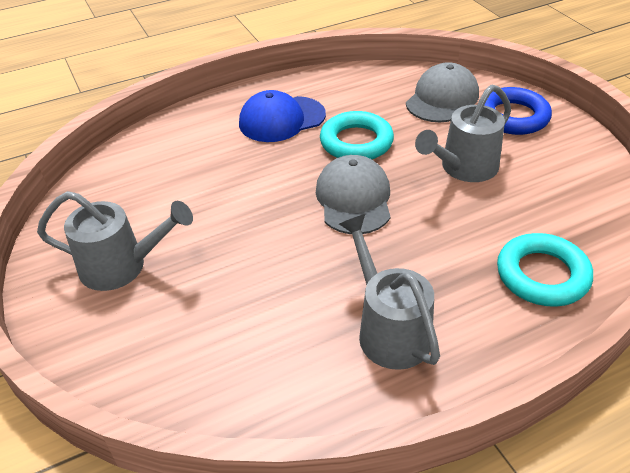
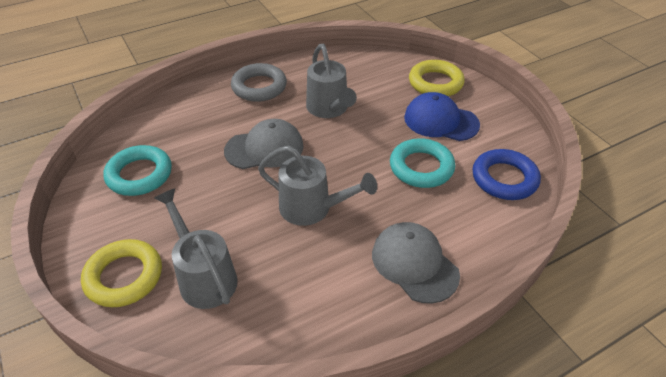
grey ring: none = 0 -> [231,63,287,102] = 1
yellow ring: none = 0 -> [81,239,162,307] [409,60,465,96] = 2

